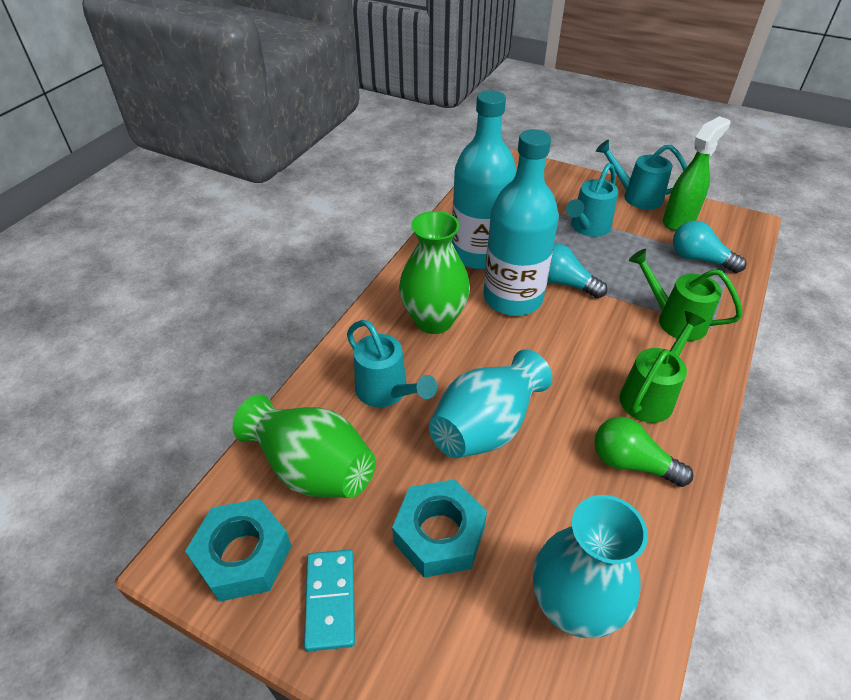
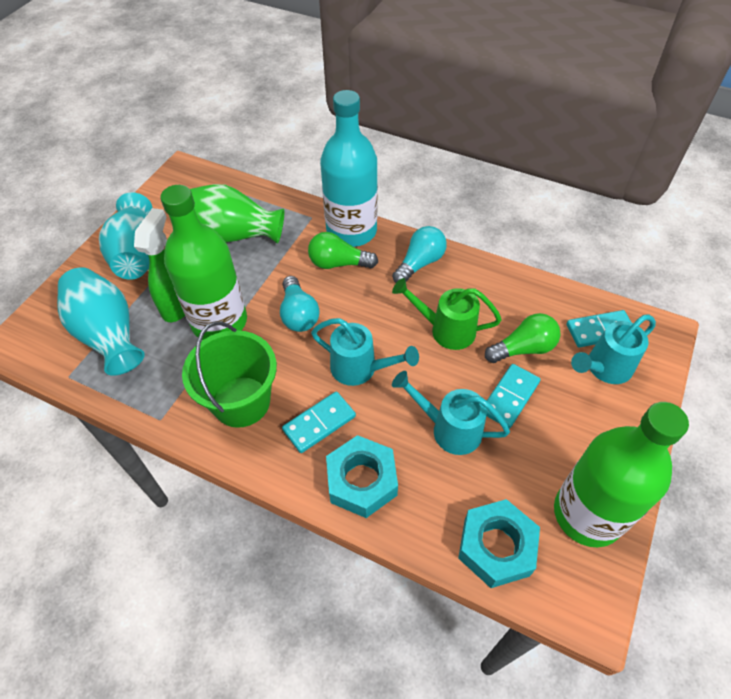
green bottle: none = 0 -> [160,185,247,340] [554,402,689,547] = 2
green bucket: none = 0 -> [182,321,277,428] = 1
green light bulb: [594,417,694,487] = 1 -> [308,232,378,269] [485,313,561,363] = 2
green vase: [233,394,376,498] [399,211,470,334] = 2 -> [190,184,285,244] = 1
green watering can: [619,311,706,423] [629,249,743,341] = 2 -> [392,278,502,350] = 1
turquoise bottle: [452,90,517,269] [484,129,559,316] = 2 -> [320,90,378,247] = 1
turquoise domino: [304,550,355,651] = 1 -> [282,391,356,453] [487,364,541,429] [566,310,632,347] = 3

